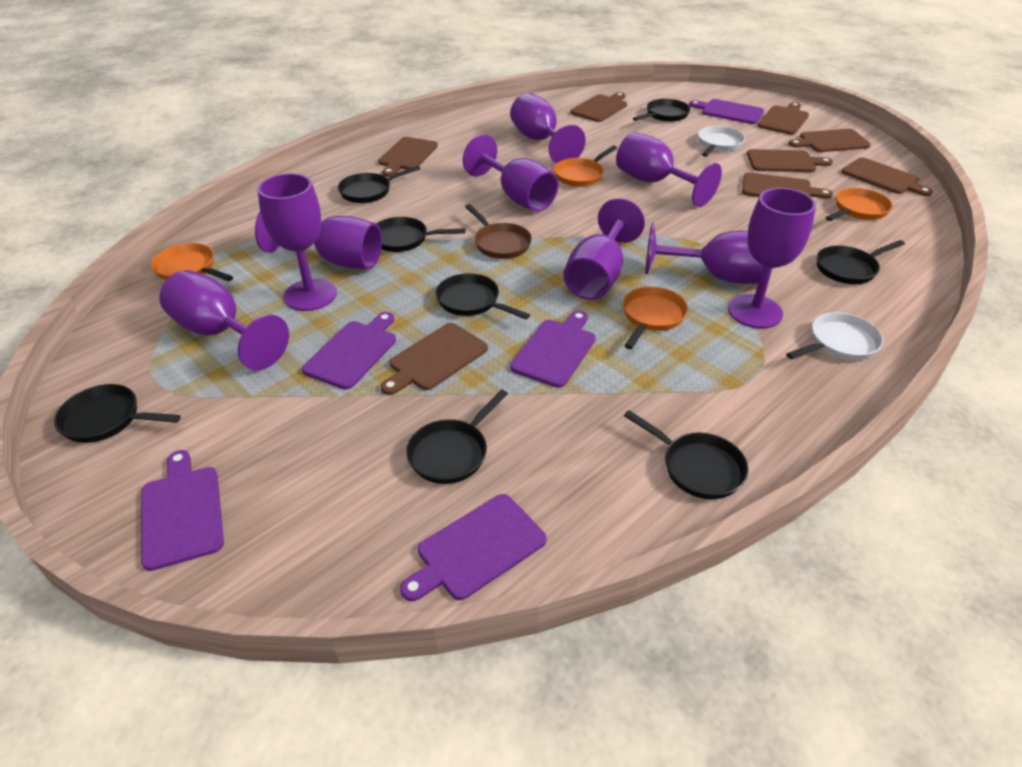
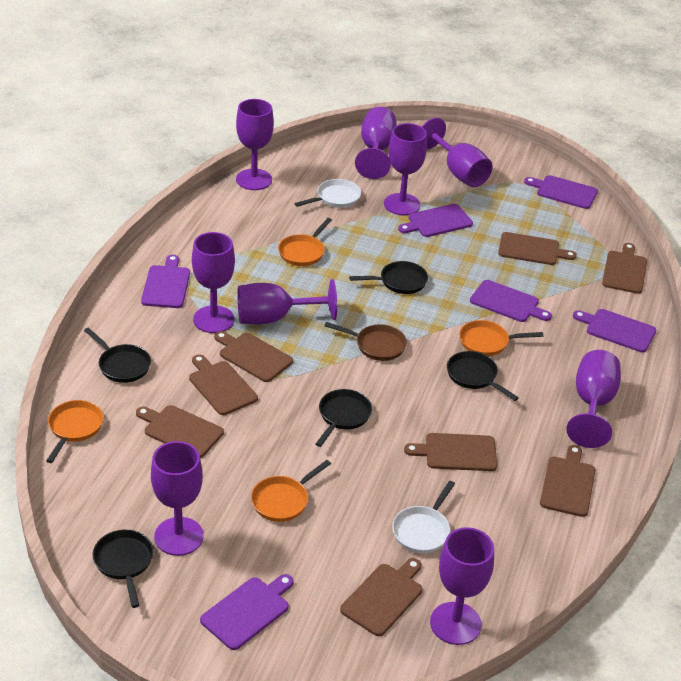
black pan: [54,384,181,443] [338,165,421,203] [376,217,466,252] [406,389,508,484] [436,273,530,320] [624,410,748,499] [633,99,690,122] [816,240,905,284] = 8 -> [84,328,151,383] [93,530,153,608] [315,389,372,447] [349,261,428,294] [447,351,519,401] = 5
purple cutting board: [141,450,224,571] [302,312,396,390] [400,494,547,601] [510,311,596,388] [689,99,764,124] = 5 -> [141,255,190,308] [200,574,294,650] [398,204,473,237] [470,280,552,322] [524,175,598,209] [573,309,657,352] = 6

